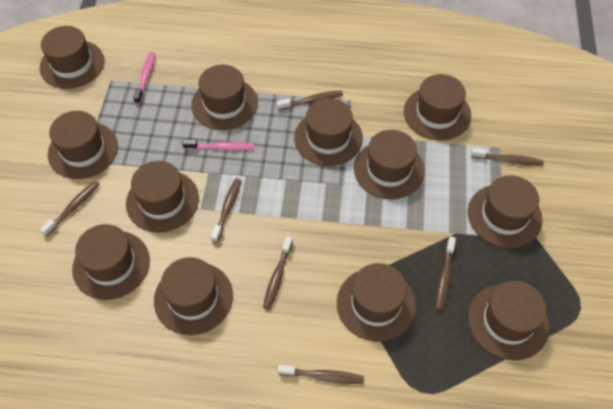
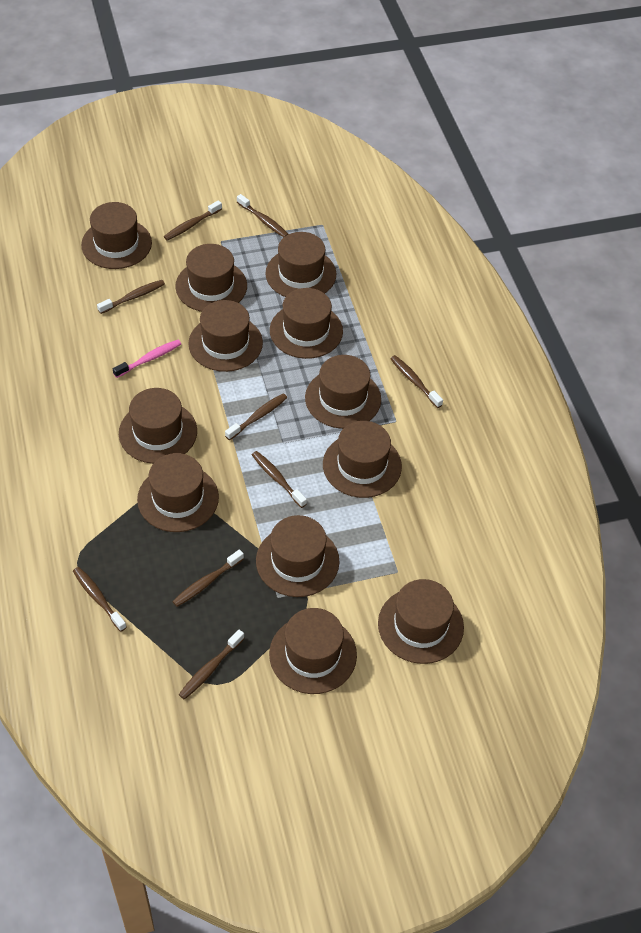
brown toothbrush: [40,181,100,236] [211,178,241,243] [263,236,293,310] [277,90,343,110] [278,365,364,384] [435,236,456,311] [471,148,544,166] = 7 -> [73,567,127,632] [97,280,165,314] [164,200,222,241] [172,549,244,607] [179,630,245,700] [225,393,287,440] [237,194,288,237] [252,451,307,508] [390,355,443,408] = 9
pink toothbrush: [133,52,155,104] [182,140,254,151] = 2 -> [113,340,181,378] = 1

